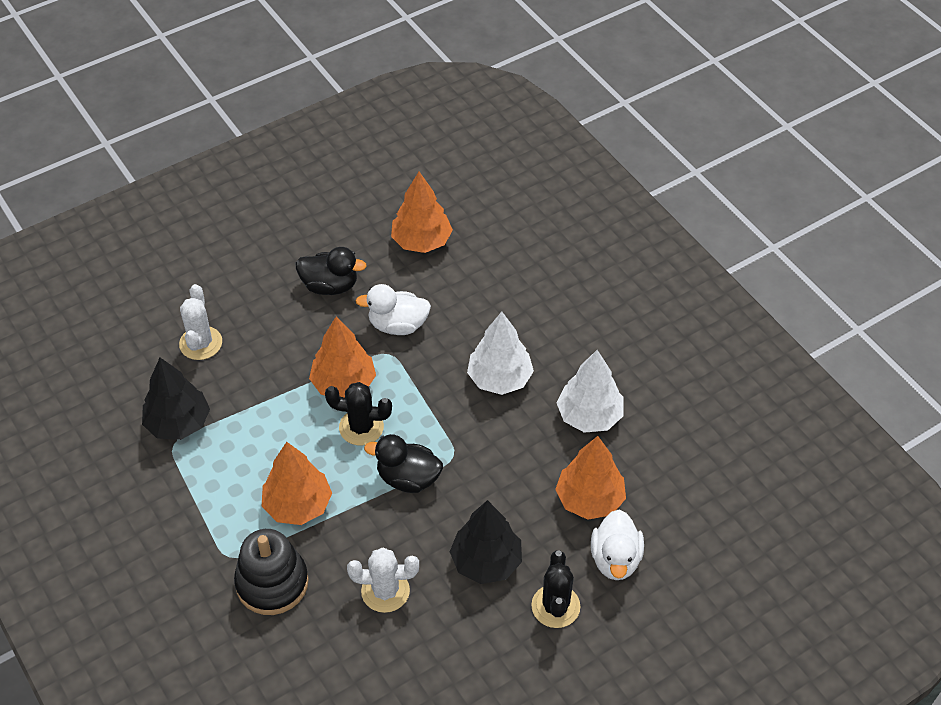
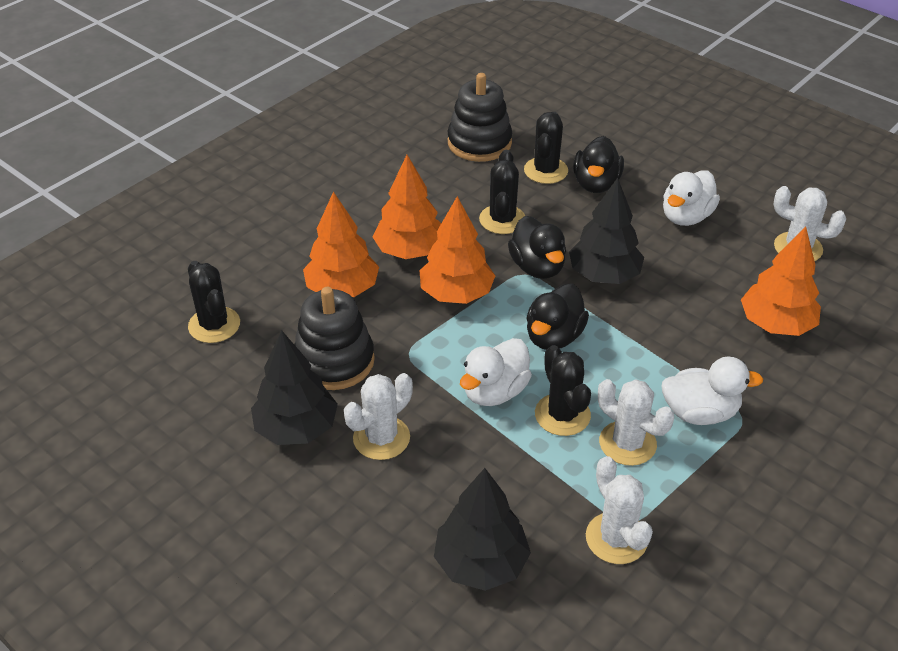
black cactus: [325,382,392,445] [531,551,581,628] = 2 -> [188,261,240,343] [479,150,525,234] [524,112,568,184] [535,345,591,436] = 4
black duck: [296,247,367,295] [364,434,443,493] = 2 -> [508,216,566,279] [526,283,589,350] [573,136,624,193] = 3
black stacking toy: [234,529,309,615] = 1 -> [294,287,375,390] [448,73,512,162] = 2
black tree: [142,358,210,440] [450,500,522,584] = 2 -> [251,330,338,445] [434,468,531,591] [569,178,644,284] = 3
white cactus: [179,284,222,360] [347,547,419,613] = 2 -> [344,373,413,460] [586,456,653,564] [598,379,674,466] [773,186,846,261] = 4
white duck: [356,284,431,335] [591,510,644,580] = 2 -> [460,338,532,406] [661,357,763,425] [663,171,720,226] = 3
white tree: [467,312,534,395] [557,350,624,433] = 2 -> none = 0

